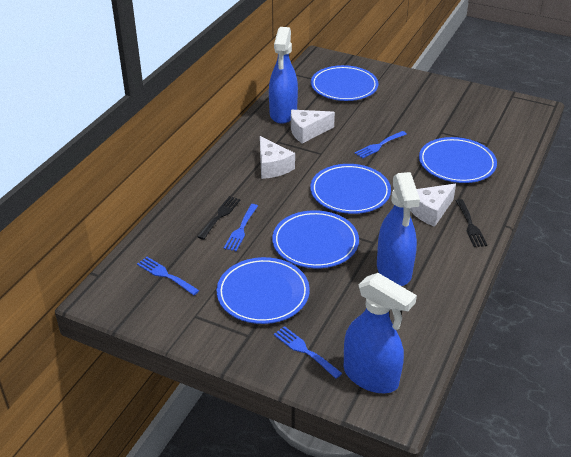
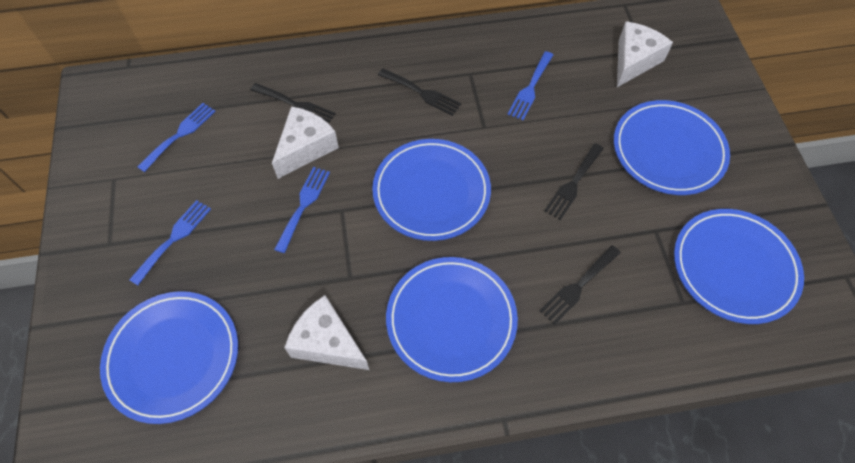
black fork: [198,196,241,240] [456,199,487,247] = 2 -> [250,83,336,123] [378,68,461,116] [540,245,621,325] [544,143,604,220] = 4
blue spray bottle: [269,27,298,124] [344,273,417,393] [377,172,420,286] = 3 -> none = 0

